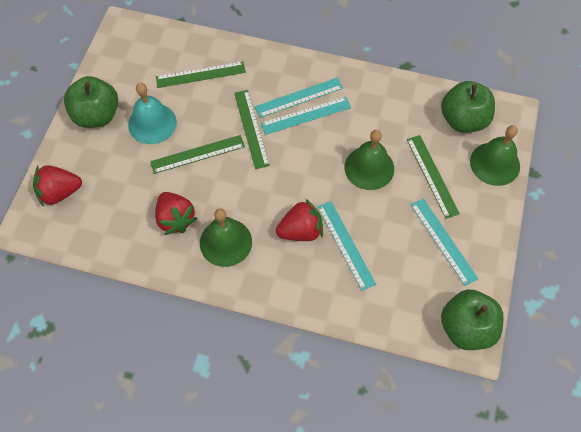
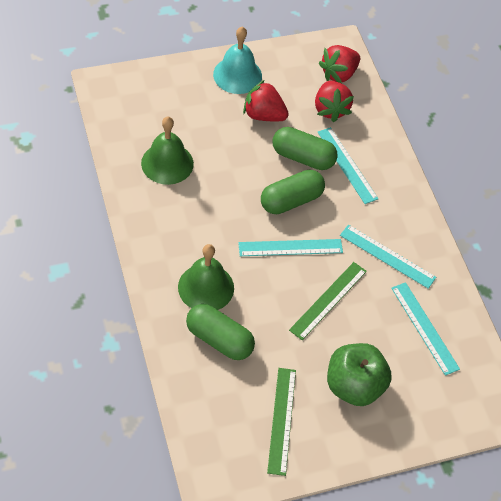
green apple: [64,76,118,128] [441,81,495,133] [441,289,504,350] = 3 -> [327,343,392,406] = 1
green bell: [200,208,252,267] [345,130,394,190] [470,125,520,186] = 3 -> [141,116,194,185] [178,244,234,310] = 2
green capsule: none = 0 -> [186,304,255,360] [261,170,325,214] [272,127,338,170] = 3
green ruler: [150,135,245,174] [156,61,246,88] [234,90,270,169] [407,135,460,219] = 4 -> [267,368,296,476] [289,262,367,340] = 2

